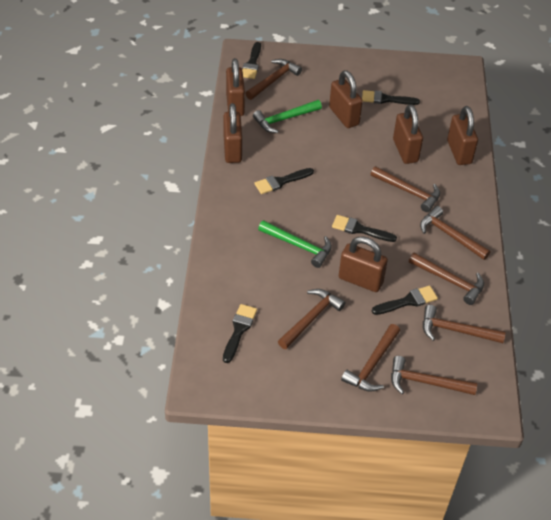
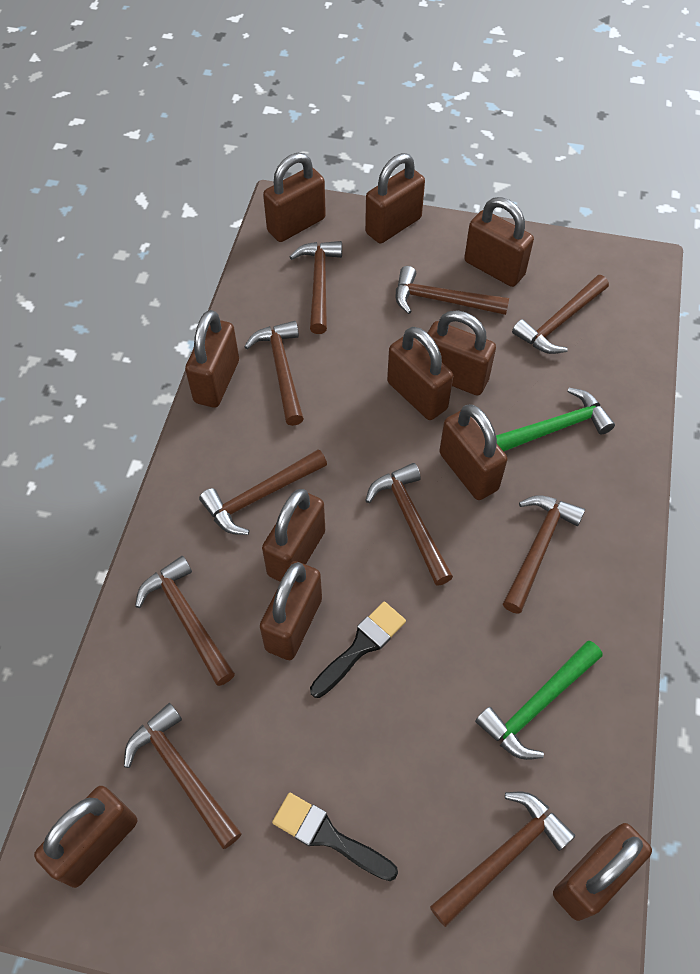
black brush: [223,304,257,363] [242,42,261,79] [254,168,314,194] [332,215,397,242] [362,90,420,105] [371,286,438,315] = 6 -> [272,793,398,881] [310,601,406,698] = 2
brown hammer: [245,59,302,100] [278,289,346,349] [341,324,400,392] [371,166,440,212] [391,356,477,395] [409,253,484,305] [420,206,490,260] [423,305,506,343] = 8 -> [124,703,242,849] [135,556,235,686] [199,449,327,535] [244,321,304,426] [289,241,342,334] [365,463,453,586] [396,266,509,315] [430,792,575,927] [503,495,585,614] [512,275,609,354] = 10
brown padlock: [223,103,242,163] [226,58,245,116] [329,70,363,128] [339,236,388,292] [393,104,423,164] [447,106,478,165] = 6 -> [34,786,137,888] [185,310,239,408] [260,561,322,660] [262,489,325,582] [263,153,326,242] [365,153,425,243] [387,327,453,420] [424,310,496,396] [439,404,508,500] [464,197,534,287] [553,823,652,921] = 11

